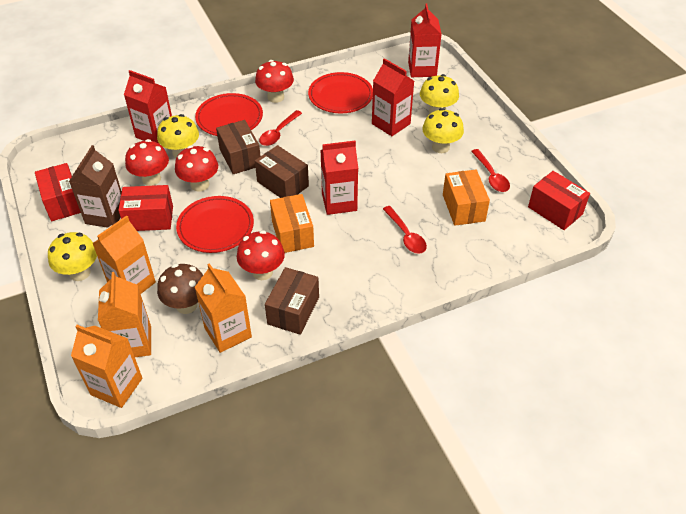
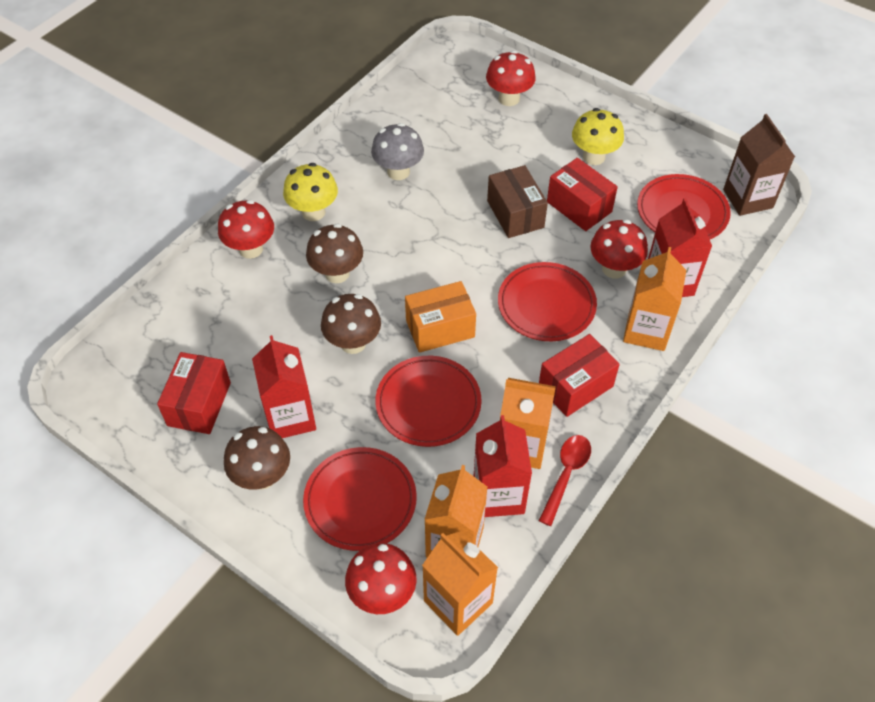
brown box: [216,120,261,174] [255,145,309,198] [265,267,319,335] = 3 -> [487,165,548,238] = 1
brown mushroom: [157,264,203,314] = 1 -> [224,426,290,490] [306,224,363,283] [321,294,381,354] = 3
grey mushroom: none = 0 -> [371,123,424,180] = 1
orange box: [270,194,314,253] [443,170,490,226] = 2 -> [405,281,476,353] = 1
red carton: [124,70,172,144] [320,141,358,215] [372,58,414,136] [408,4,442,77] = 4 -> [252,335,316,438] [474,415,532,517] [648,198,712,297] = 3
red plate: [176,196,254,253] [195,93,263,136] [308,72,373,113] = 3 -> [303,447,417,551] [375,356,482,447] [498,262,597,341] [637,174,731,239] = 4
red spoon: [259,110,302,146] [383,206,427,254] [471,149,510,192] = 3 -> [539,435,591,526] = 1
yellow mushroom: [48,232,97,281] [157,114,199,158] [420,74,459,114] [422,108,464,153] = 4 -> [283,163,338,221] [572,108,624,165] = 2

